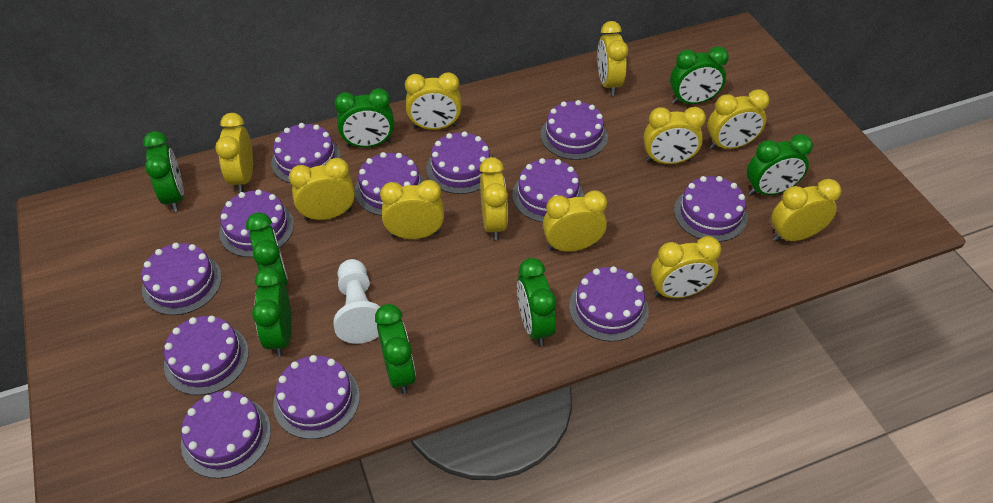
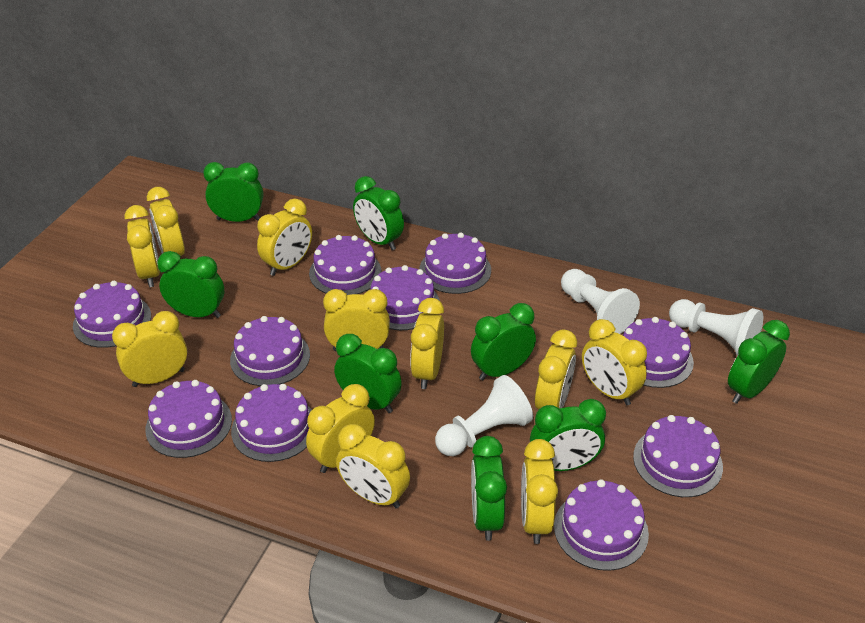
purple cake: [141,243,222,315] [164,316,249,395] [181,391,271,478] [219,189,294,257] [271,123,341,183] [273,355,360,439] [355,152,424,216] [426,131,492,194] [512,158,584,222] [541,100,608,160] [569,266,649,342] [674,176,748,242] = 12 -> [73,281,151,348] [145,380,232,458] [230,316,310,386] [231,384,312,462] [309,235,381,295] [371,265,440,330] [420,232,491,294] [554,479,649,571] [623,317,694,388] [633,415,723,497] = 10
white pawn: [333,259,380,344] = 1 -> [435,375,533,456] [561,269,640,334] [669,299,763,356] = 3

